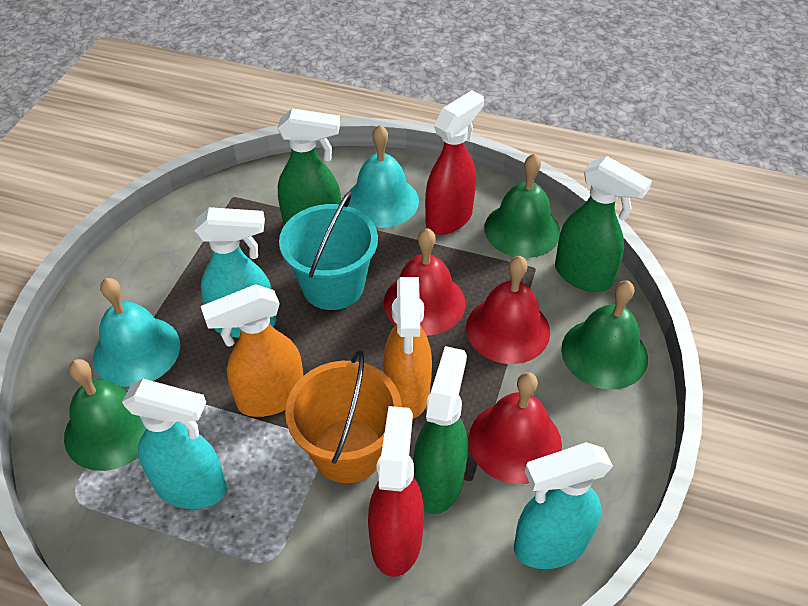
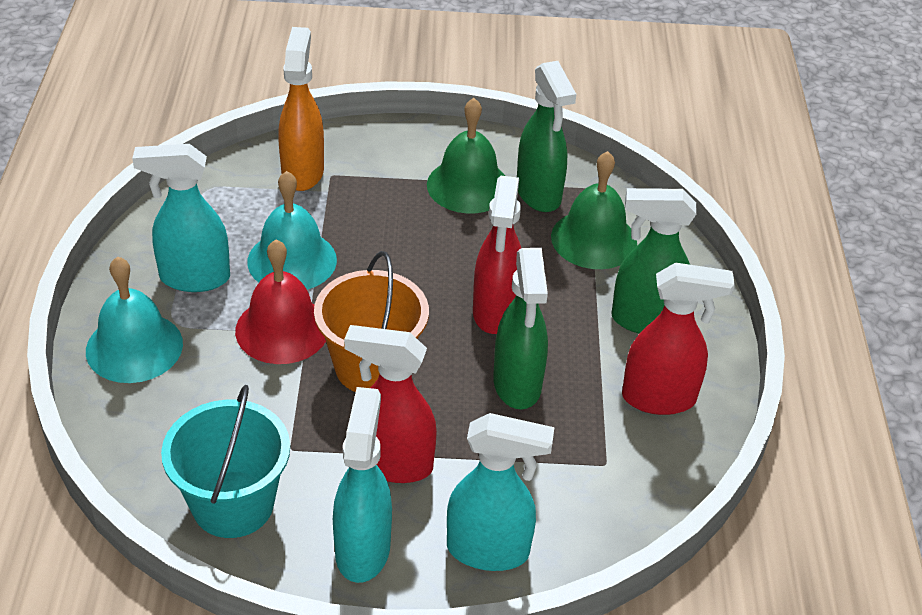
green bell: [64,359,147,471] [484,154,560,258] [561,280,648,389] = 3 -> [427,98,505,214] [551,151,637,269] = 2
orange spray bottle: [201,284,303,417] [383,277,432,419] = 2 -> [278,27,324,191] = 1
red bell: [384,228,466,335] [466,256,550,364] [469,372,562,484] = 3 -> [235,240,326,364] = 1
red spray bottle: [368,406,424,577] [425,90,484,235] = 2 -> [344,325,437,483] [473,176,521,334] [622,263,735,415] = 3

